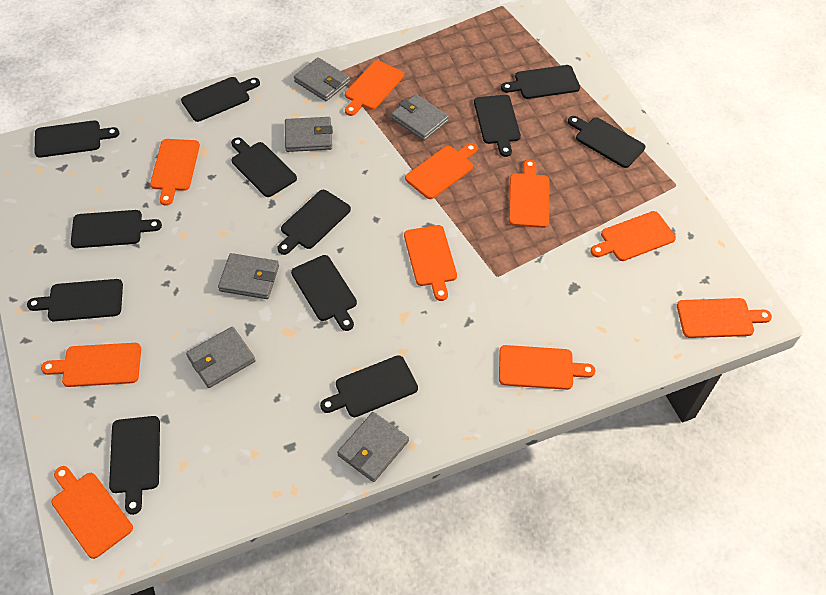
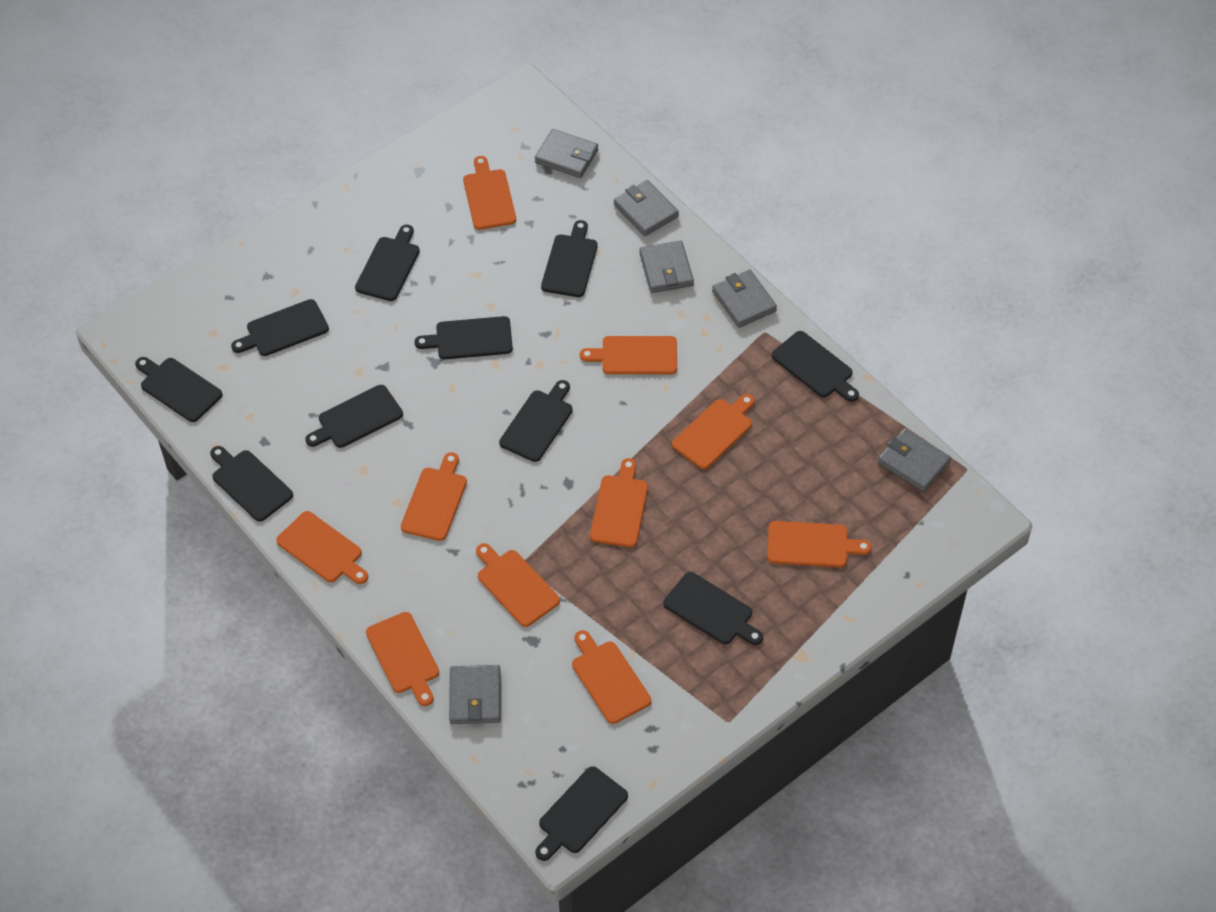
black cutting board: [27,279,123,321] [35,120,119,158] [71,210,162,248] [109,416,160,515] [181,77,260,122] [231,137,297,197] [277,190,351,255] [291,255,357,331] [320,355,418,417] [474,95,521,157] [501,65,580,99] [568,116,645,168] = 12 -> [135,357,223,422] [210,446,293,522] [231,299,329,356] [305,385,403,448] [355,224,420,301] [415,316,513,359] [499,380,573,462] [535,766,628,861] [541,220,598,297] [663,572,763,645] [772,331,859,402] = 11

